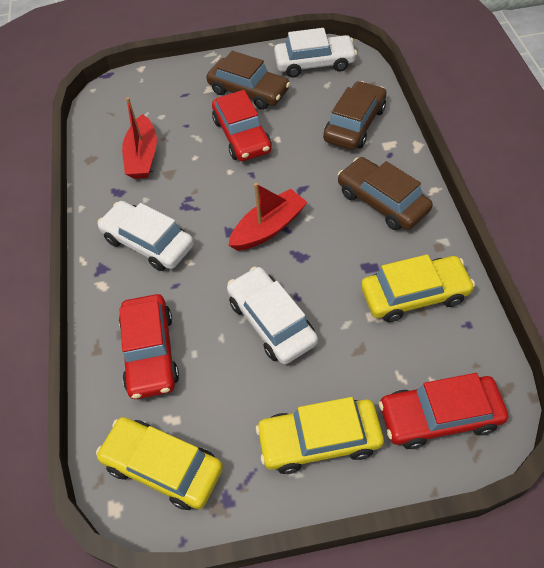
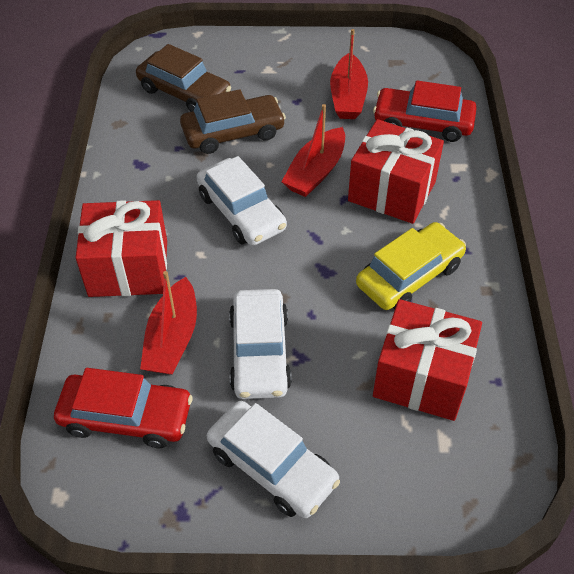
brown car: [206,51,290,110] [323,81,387,150] [338,157,433,230] = 3 -> [136,44,231,112] [180,89,286,154] = 2
red boat: [122,97,157,179] [228,183,307,251] = 2 -> [140,271,197,375] [281,104,345,197] [330,29,368,119] = 3
red car: [119,294,179,399] [212,90,272,161] [379,373,508,449] = 3 -> [54,368,193,448] [373,80,477,142] = 2
red gift: none = 0 -> [75,200,167,297] [348,119,444,224] [373,299,482,421] = 3
yellow car: [96,417,223,510] [256,397,384,474] [361,254,475,322] = 3 -> [356,222,466,310] = 1

